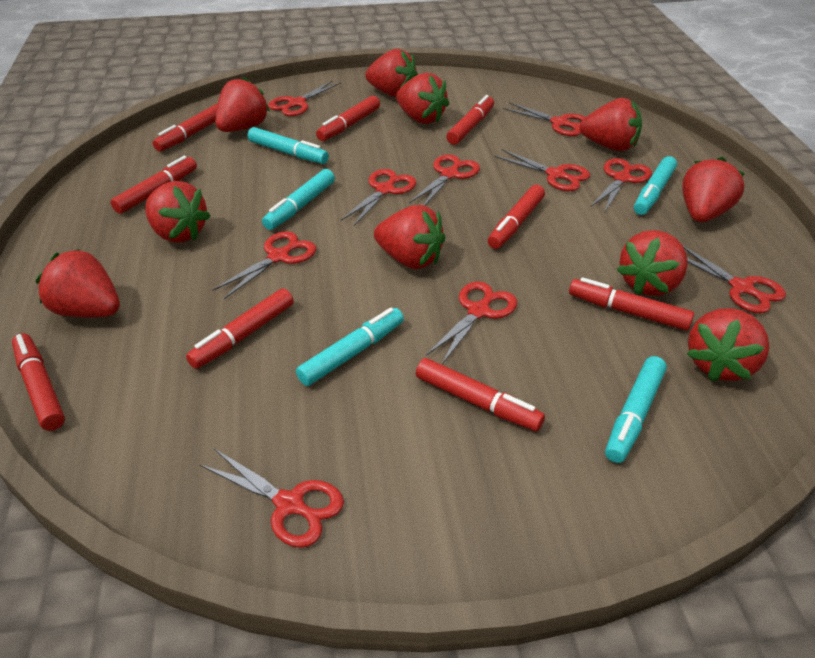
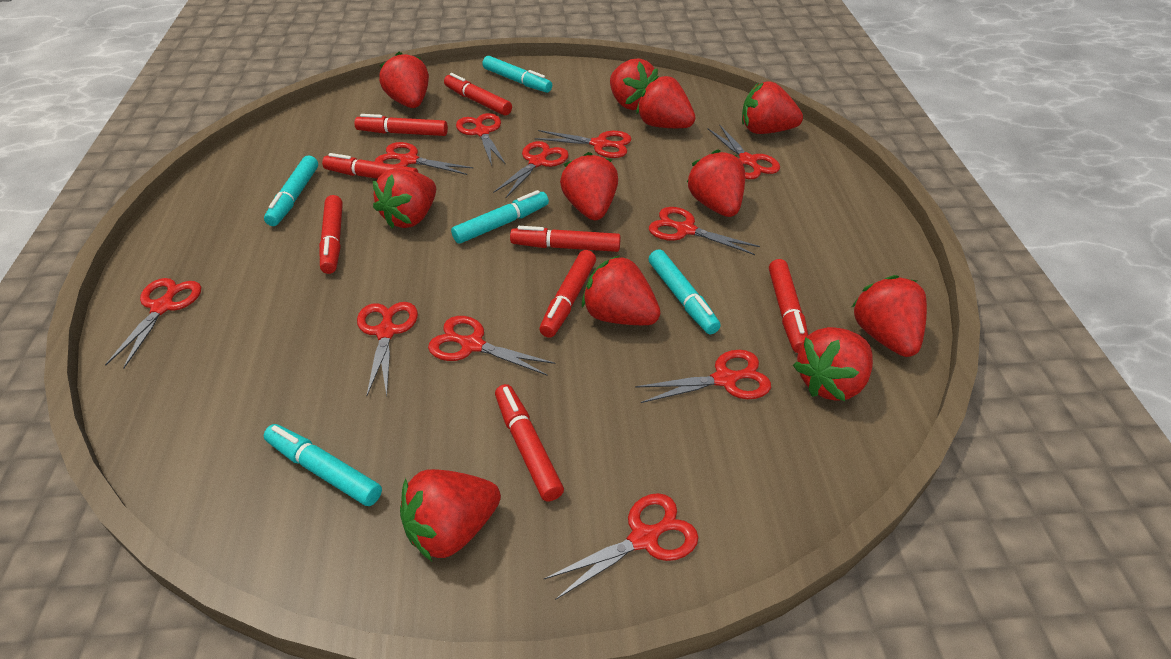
red marker: [12,333,65,431] [111,156,197,214] [153,104,217,152] [186,288,293,369] [316,96,380,141] [416,358,545,431] [446,95,494,145] [488,185,545,249] [569,277,694,331] = 9 -> [319,195,343,274] [322,153,418,179] [354,114,448,136] [444,73,512,116] [495,384,564,501] [510,226,621,252] [539,250,596,338] [769,259,808,353] = 8
red scissors: [200,449,344,548] [212,231,316,299] [268,81,341,116] [341,169,416,226] [409,154,480,206] [426,281,517,364] [494,149,590,191] [503,102,586,136] [591,158,652,212] [683,246,786,313] = 10 -> [105,278,201,369] [357,302,418,396] [375,142,473,175] [428,316,555,375] [456,113,506,166] [493,141,569,198] [535,130,631,158] [544,493,699,600] [635,350,771,403] [649,207,760,255] [708,124,780,179] = 11
red strawberry: [36,249,120,317] [145,181,211,242] [215,77,270,132] [365,49,418,97] [374,205,445,269] [396,73,449,124] [580,98,642,151] [617,230,688,296] [682,157,745,222] [687,308,769,381] = 10 -> [373,168,436,228] [379,52,429,108] [400,469,501,561] [560,152,618,220] [582,255,661,325] [610,58,658,110] [636,75,695,128] [687,149,745,217] [742,81,803,134] [793,327,873,401] [852,275,927,357] = 11

